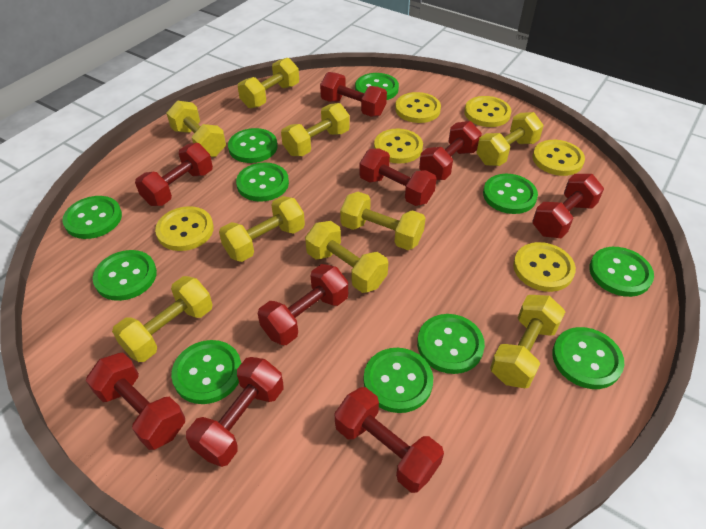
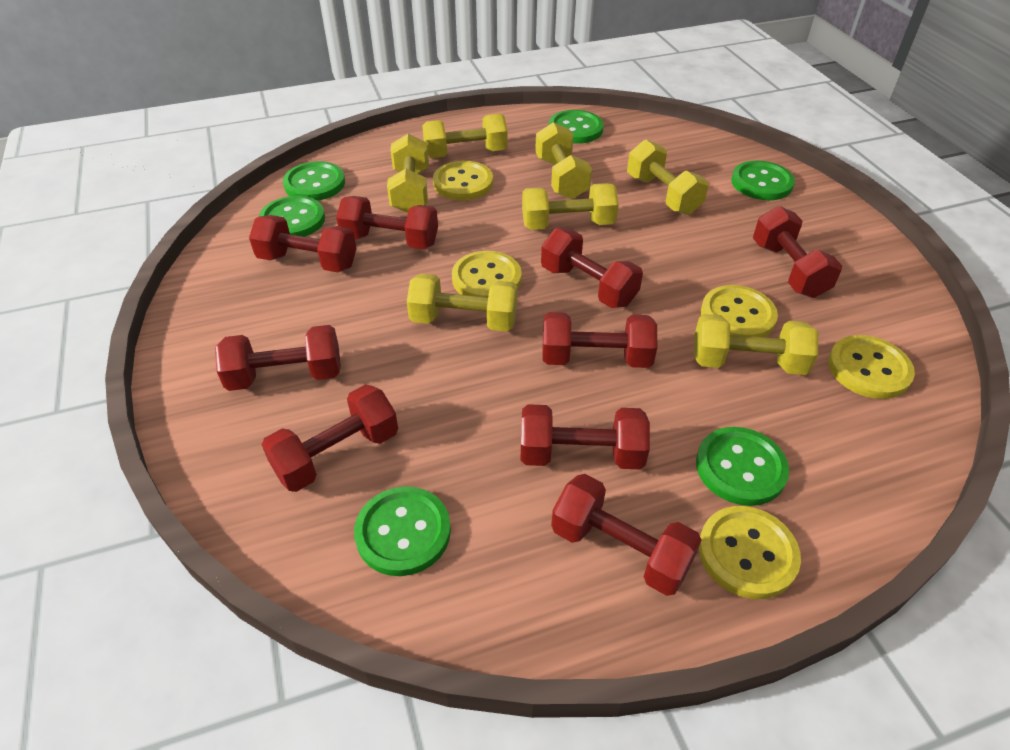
green button: [63,196,122,239] [93,250,157,301] [171,340,242,404] [228,128,278,163] [236,162,289,202] [355,73,399,100] [364,348,433,413] [417,314,485,374] [483,174,538,214] [552,327,624,389] [589,247,654,297] = 11 -> [259,196,325,237] [283,161,345,201] [354,486,451,576] [549,110,604,144] [696,427,789,506] [731,161,795,200] = 6
yellow button: [155,206,214,251] [374,129,423,164] [395,92,441,123] [464,96,511,127] [513,242,576,292] [533,140,585,176] = 6 -> [433,161,493,200] [452,251,522,297] [698,506,801,599] [701,285,778,337] [828,335,915,399] = 5
yellow dumbbell: [112,276,213,362] [167,100,226,157] [219,196,305,262] [238,58,299,109] [281,103,350,156] [305,221,388,293] [340,192,426,250] [477,112,543,166] [490,295,565,388] = 9 -> [387,134,429,213] [407,273,518,332] [422,114,508,158] [522,183,619,230] [535,122,592,199] [627,140,708,215] [694,314,818,375] = 7

